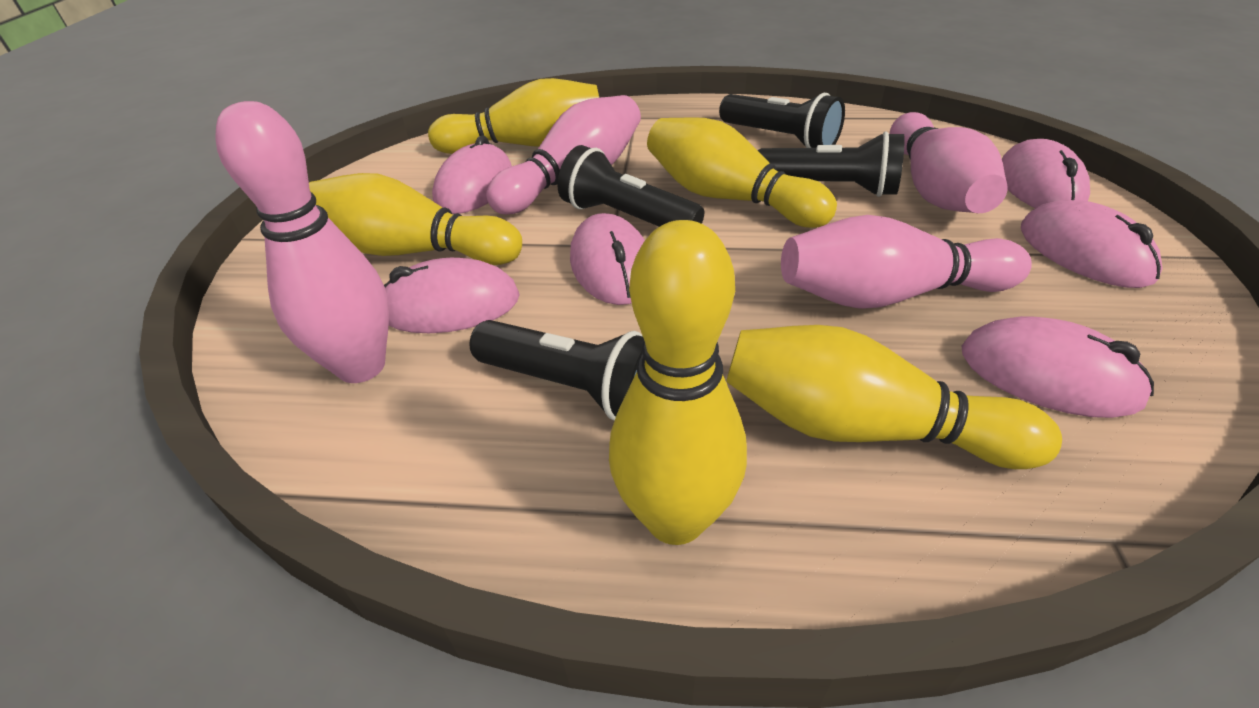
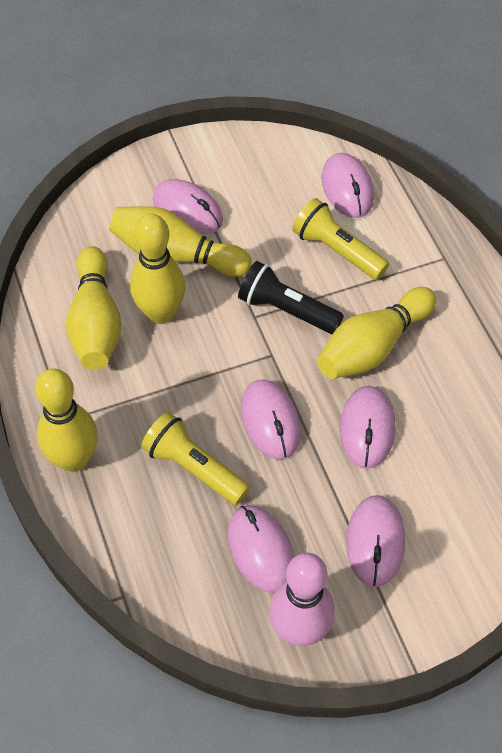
black flashlight: [469,320,644,421] [558,145,704,227] [719,93,845,148] [757,132,905,197] = 4 -> [238,261,344,334] = 1
pink bowling pin: [215,101,389,383] [486,95,641,215] [781,215,1032,309] [890,112,1008,213] = 4 -> [270,553,335,646] = 1
yellow flashlight: none = 0 -> [141,412,250,505] [292,198,389,280] = 2

